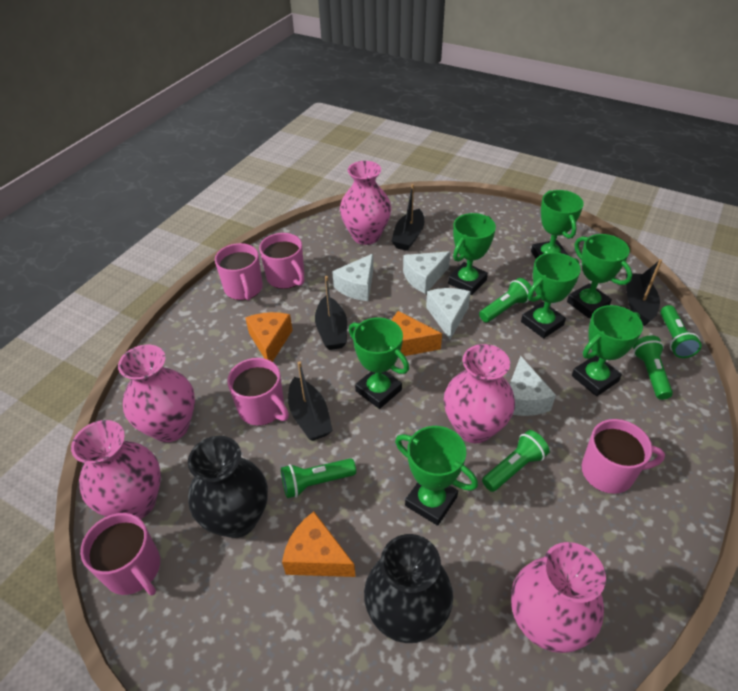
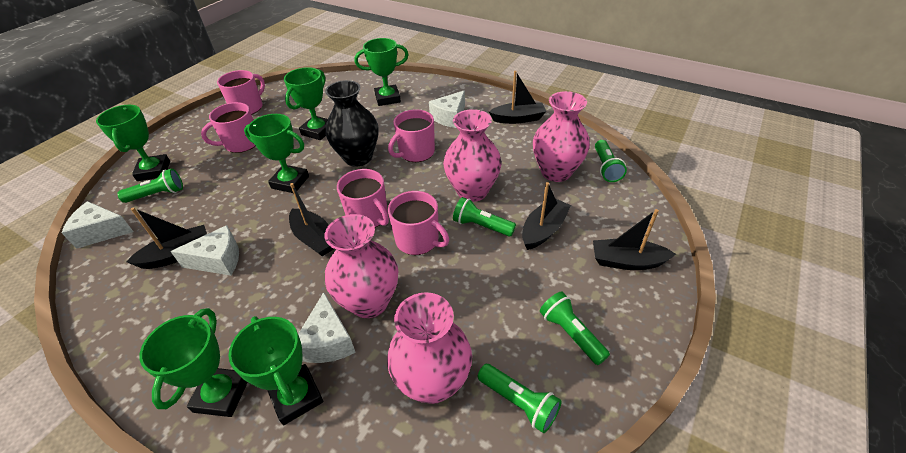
black boat: [288,361,333,441] [315,276,347,350] [391,184,424,251] [626,259,662,326] = 4 -> [126,207,207,269] [289,183,334,256] [489,71,546,124] [522,182,571,250] [593,209,676,270] = 5
black vase: [188,436,268,538] [364,534,453,643] = 2 -> [325,80,379,167] = 1
green trophy: [349,317,409,409] [395,426,478,526] [448,213,496,295] [521,252,581,339] [531,190,584,259] [567,234,632,318] [572,305,643,396] = 7 -> [96,105,170,181] [139,308,248,417] [228,316,323,425] [244,114,309,193] [284,67,328,140] [354,38,409,106] = 6
orange cheese: [245,312,293,362] [282,512,356,577] [392,311,442,356] = 3 -> none = 0
pink vase: [71,420,161,519] [118,344,195,442] [340,161,391,245] [444,344,515,443] [511,542,606,653] = 5 -> [325,214,398,318] [387,292,472,404] [443,109,502,202] [533,91,590,182] = 4

